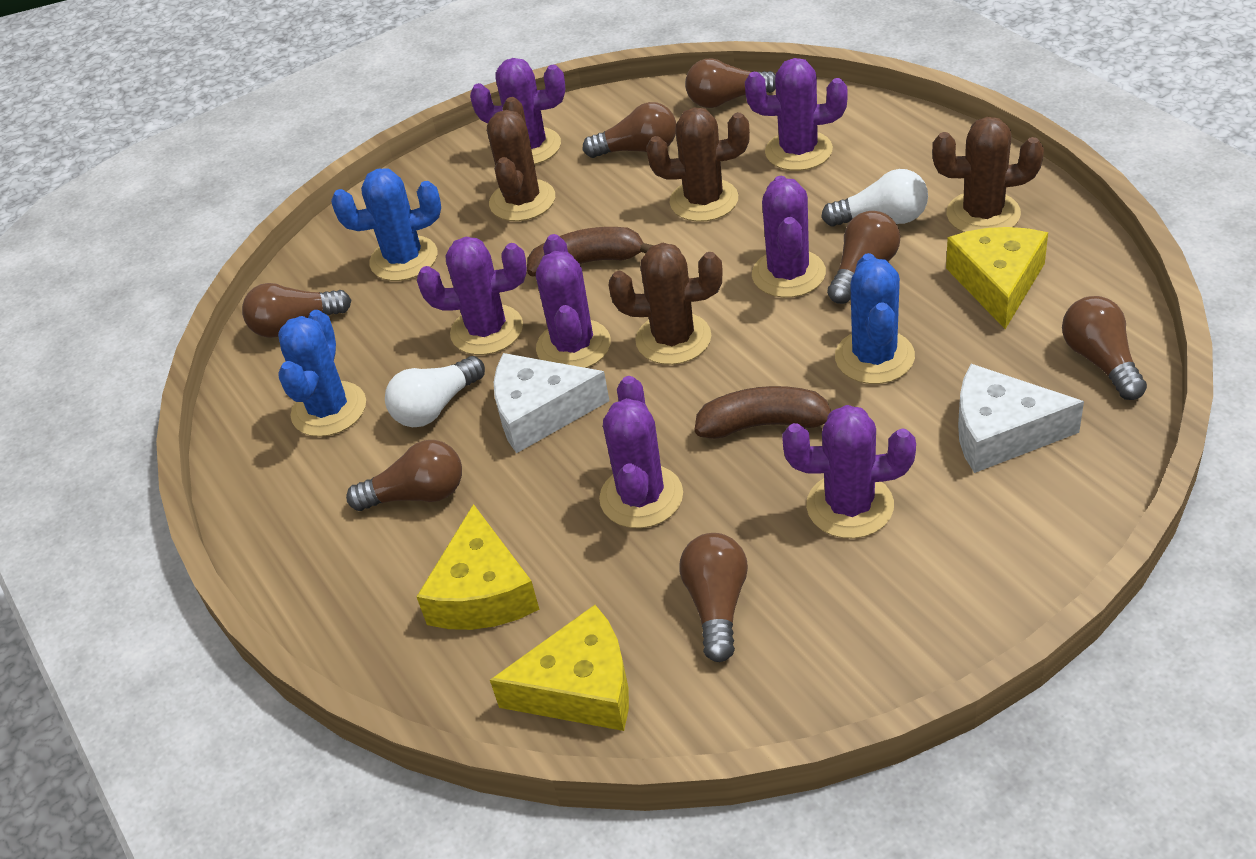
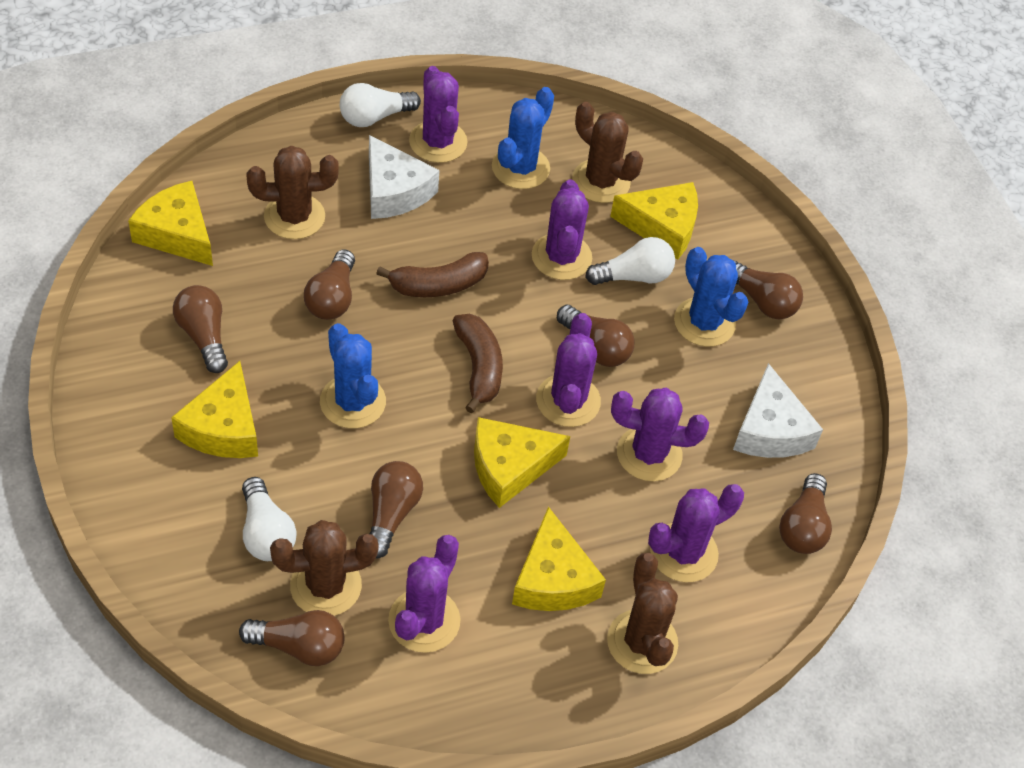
purple cactus: [417,237,527,355] [470,58,565,165] [536,234,611,368] [599,376,683,528] [745,58,848,171] [752,176,826,298] [782,405,916,538] = 7 -> [388,535,461,653] [409,66,467,163] [532,179,592,280] [536,313,601,427] [611,388,709,482] [648,484,744,582] = 6
white light bulb: [385,356,485,427] [821,169,928,227] = 2 -> [242,477,297,561] [340,83,421,127] [585,237,675,285] = 3
yellow cheese: [416,504,539,630] [490,605,629,731] [946,227,1048,329] = 3 -> [128,181,213,266] [171,361,258,458] [474,417,570,508] [512,507,606,611] [610,182,698,260] = 5

